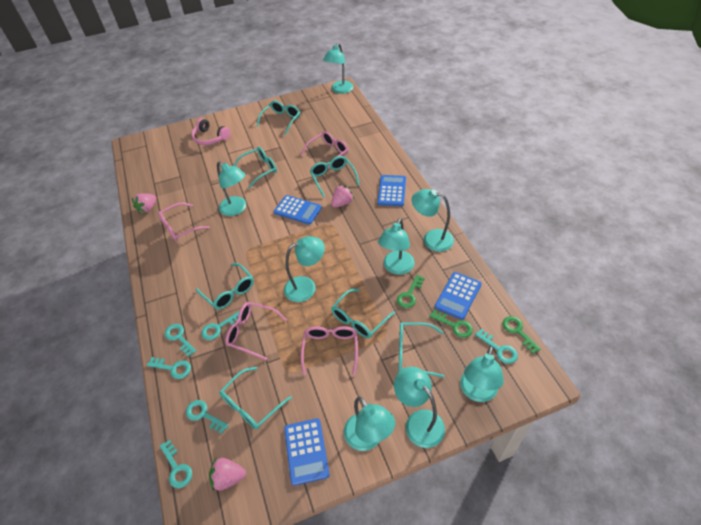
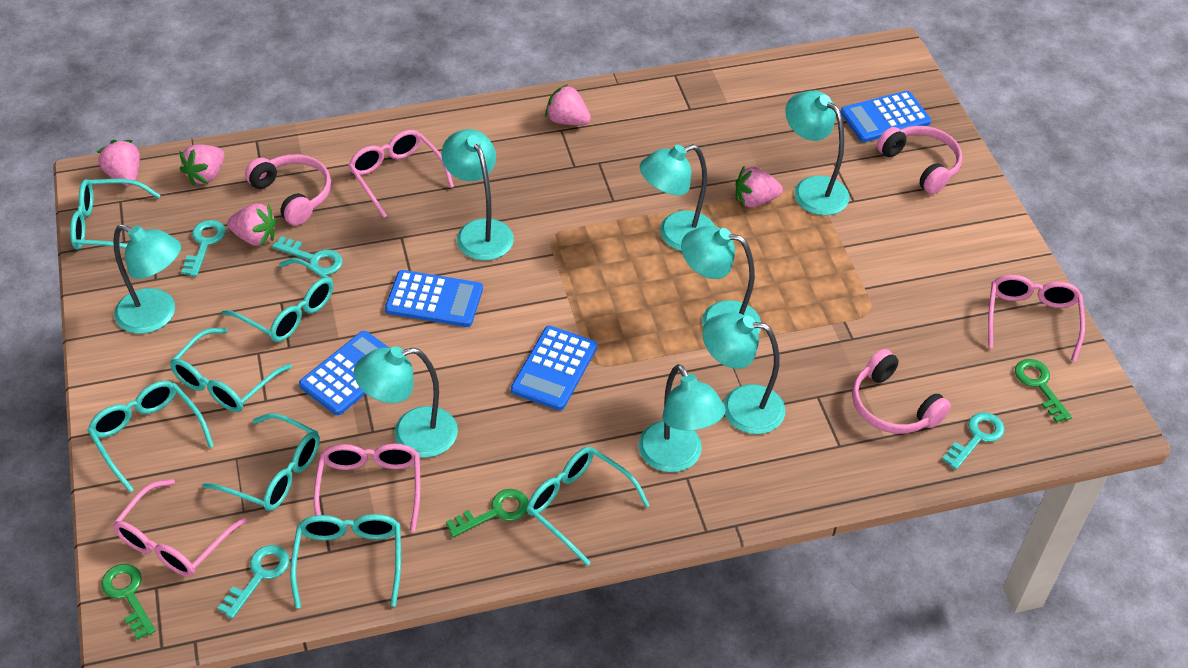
pink headphones: [191,118,230,145] = 1 -> [245,154,331,225] [852,349,951,434] [877,126,962,194] = 3
pink strawberry: [132,193,156,214] [209,458,246,491] [331,185,354,208] = 3 -> [97,140,140,186] [180,144,225,185] [227,204,277,246] [545,84,591,125] [736,167,783,207] = 5
turquoise key: [147,357,191,379] [160,440,192,488] [165,324,196,357] [186,400,229,434] [201,311,240,340] [475,328,518,364] = 6 -> [181,220,226,277] [218,545,290,619] [272,236,343,275] [942,412,1005,470] = 4

